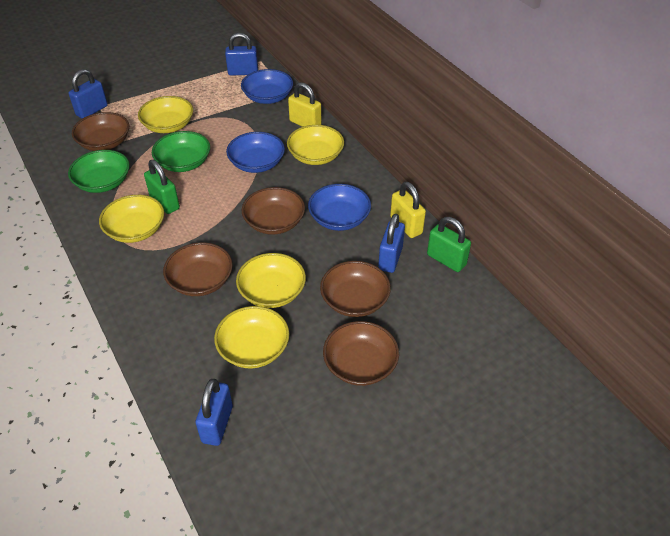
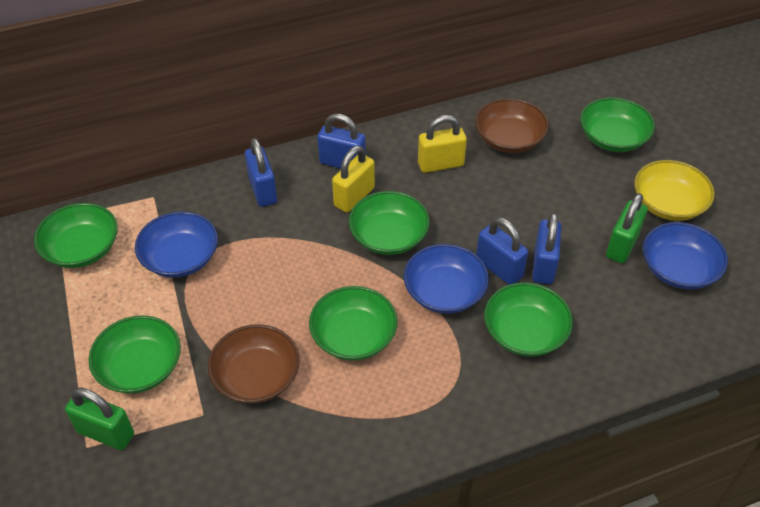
brown bowl: [72,112,129,151] [163,242,233,296] [241,187,305,235] [320,261,391,317] [323,321,399,386] = 5 -> [208,324,300,404] [475,98,549,153] = 2
green bowl: [68,150,130,193] [152,131,210,172] = 2 -> [34,203,118,268] [89,315,181,394] [309,286,397,361] [349,191,430,255] [484,282,573,357] [580,97,655,152] = 6
yellow bowl: [99,195,164,243] [138,96,193,133] [214,306,289,368] [236,253,306,308] [287,125,344,165] = 5 -> [634,160,715,221] = 1

